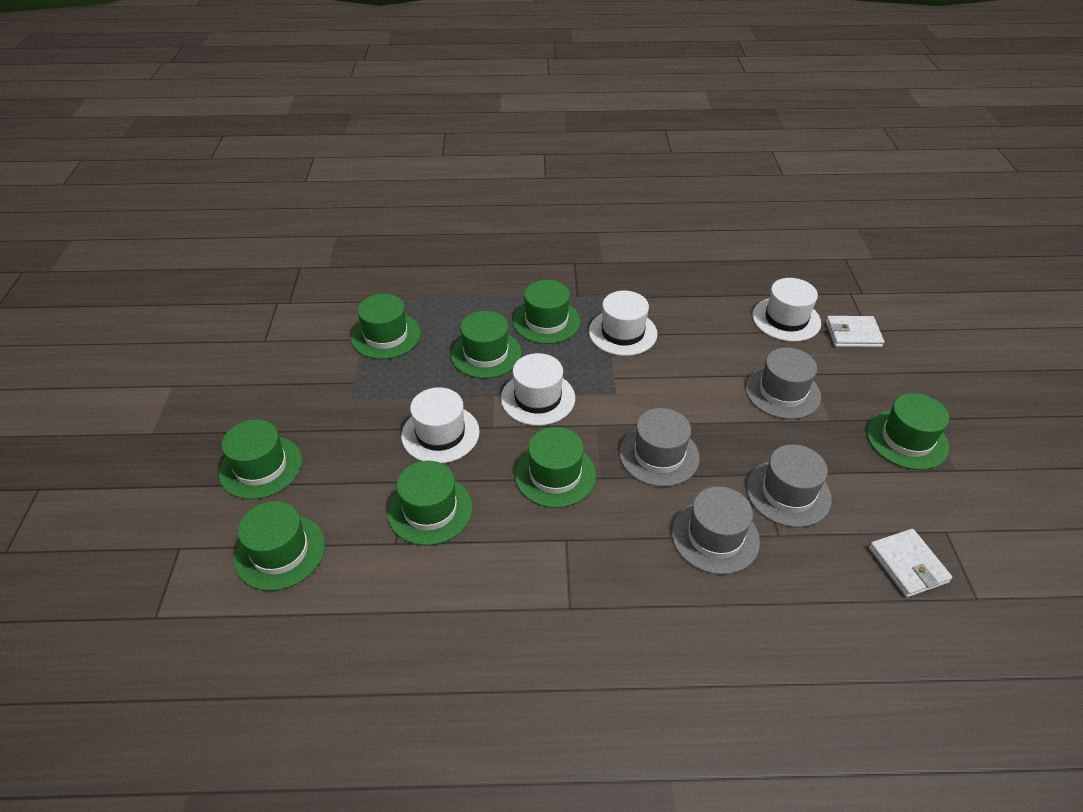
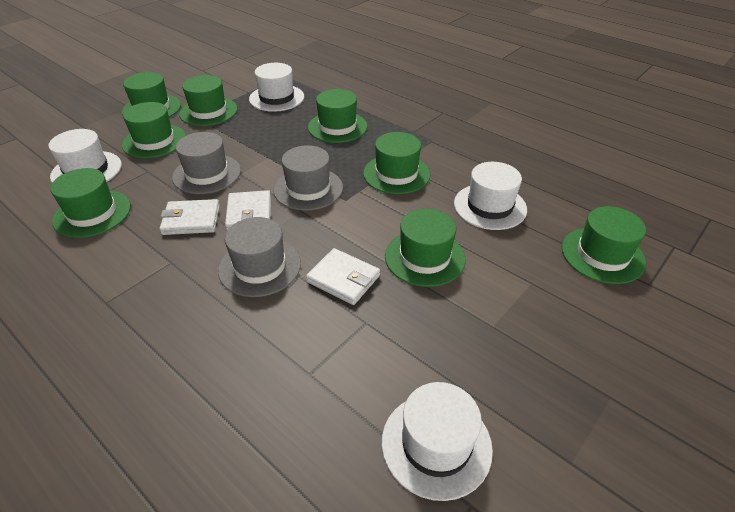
grey hat: [619,408,700,487] [672,486,760,575] [745,348,821,419] [746,444,832,527] = 4 -> [172,132,241,194] [218,217,301,297] [273,145,343,211] = 3
white wallet: [826,316,884,348] [869,529,953,597] = 2 -> [160,199,220,235] [225,190,271,231] [306,248,380,305] = 3

